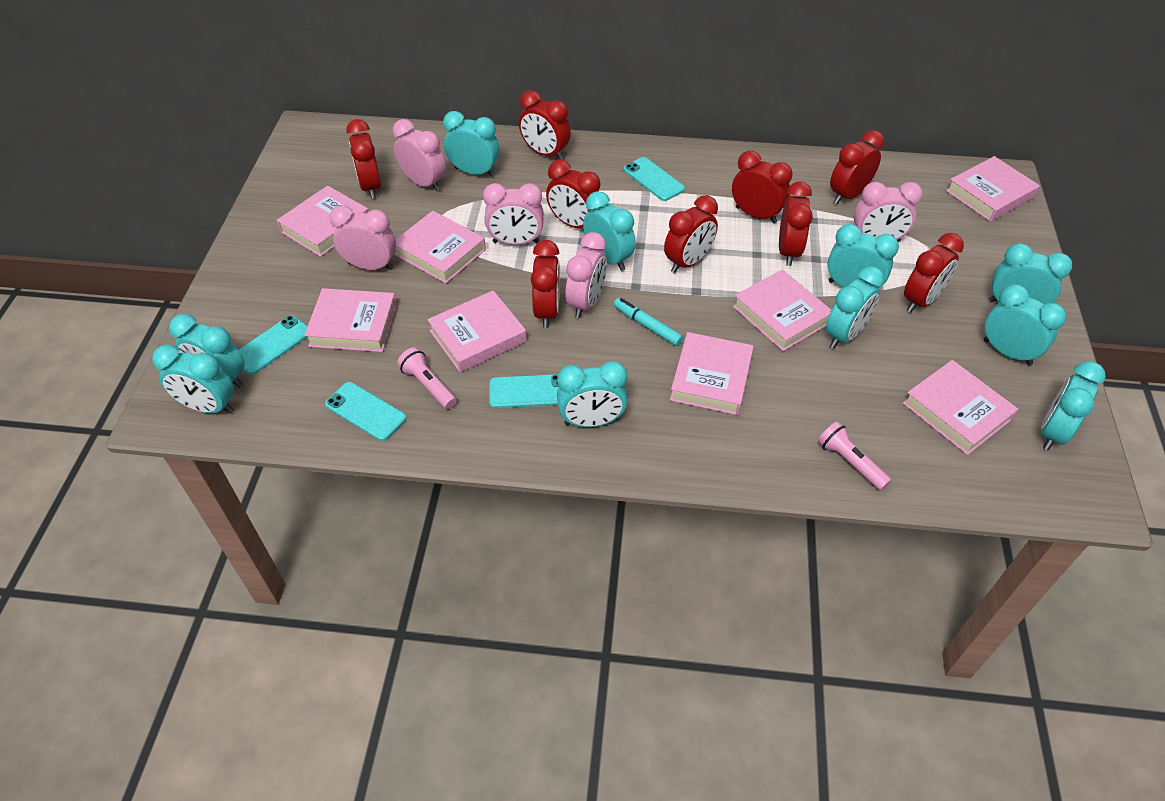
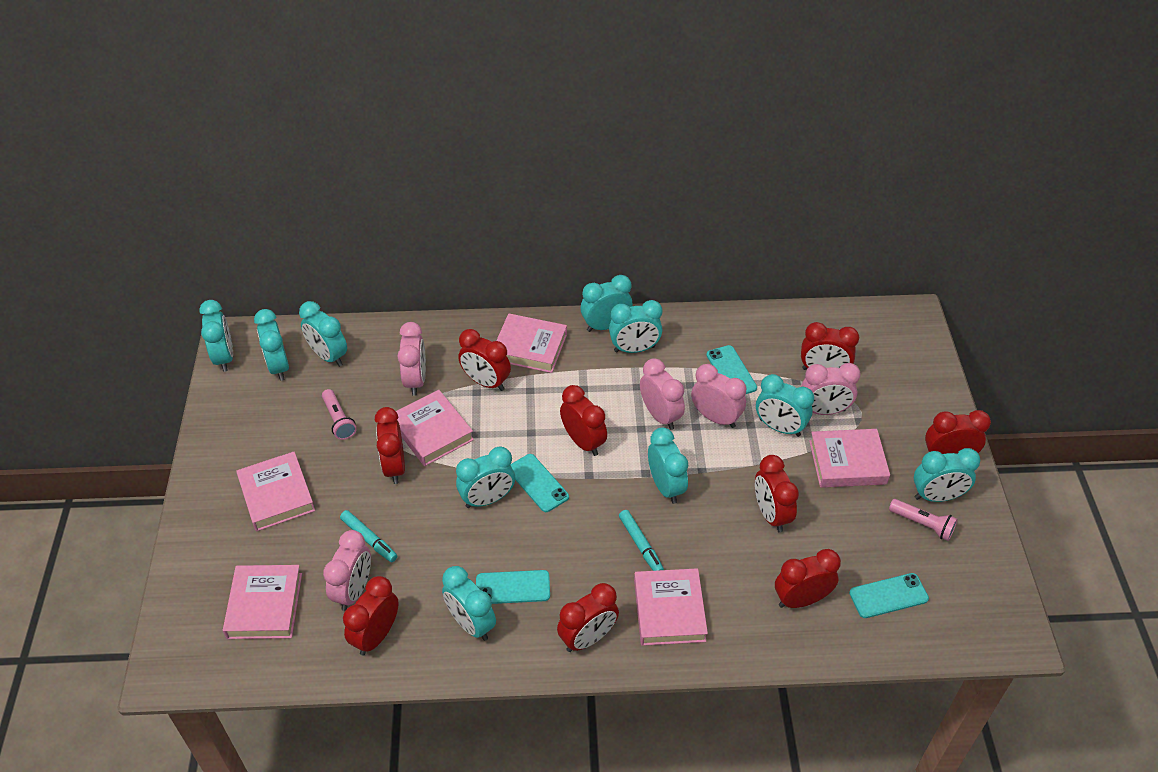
pink book: [276,186,368,257] [304,288,397,352] [394,211,486,284] [427,290,527,373] [670,332,754,415] [733,269,831,351] [903,360,1018,455] [946,156,1040,222] = 8 -> [223,565,302,639] [236,452,315,531] [396,390,474,466] [496,313,567,373] [634,568,708,646] [809,429,890,488] = 6
turquoise marker: [614,298,683,346] = 1 -> [340,510,397,562] [619,510,664,571] = 2

